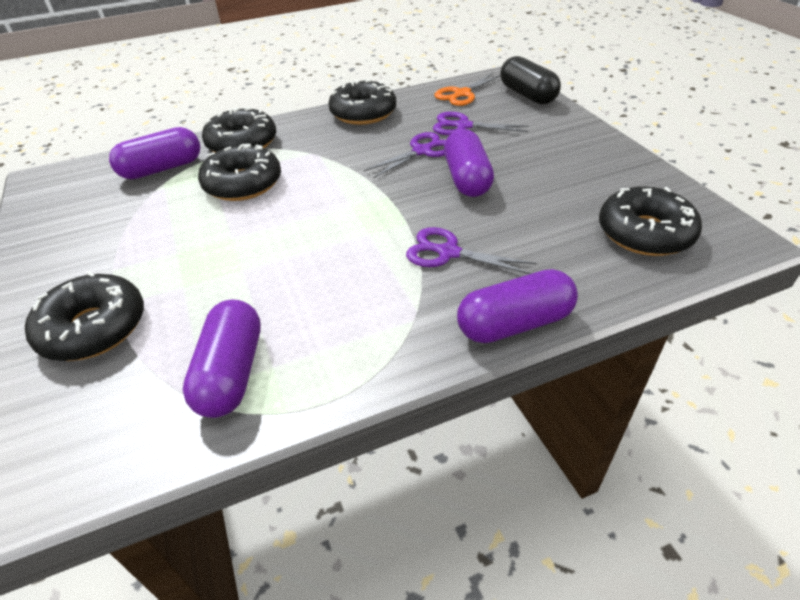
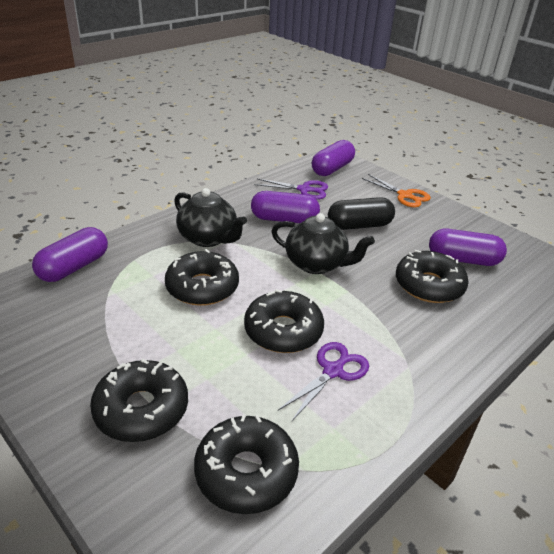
black teapot: none = 0 -> [174,188,247,247] [272,213,375,274] = 2
purple scissors: [364,132,446,178] [406,227,537,274] [433,112,529,135] = 3 -> [255,179,328,200] [278,342,369,421] = 2

